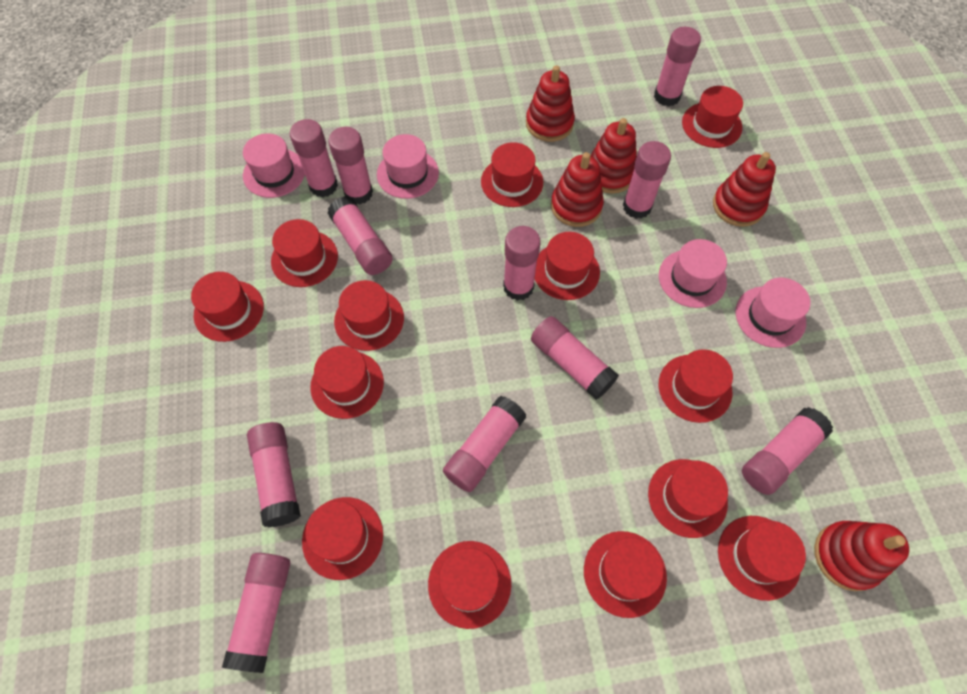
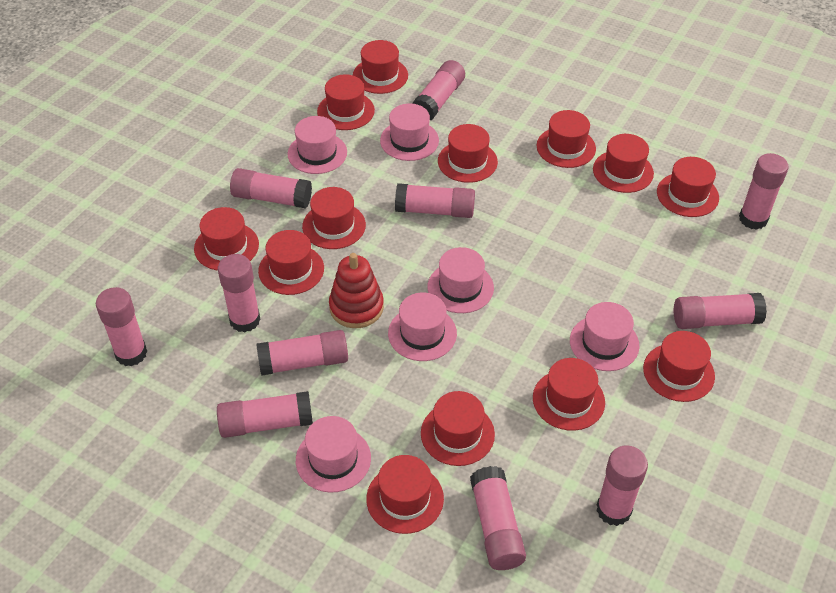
pink hat: [243,133,305,198] [377,134,439,199] [659,239,727,308] [735,278,810,348] = 4 -> [288,116,347,174] [296,416,371,493] [380,103,439,161] [388,293,457,361] [427,247,494,313] [570,302,640,371] = 6
red stacking toy: [526,65,575,142] [551,152,604,227] [590,118,637,194] [713,152,776,227] [814,521,909,591] = 5 -> [329,253,384,328] = 1

